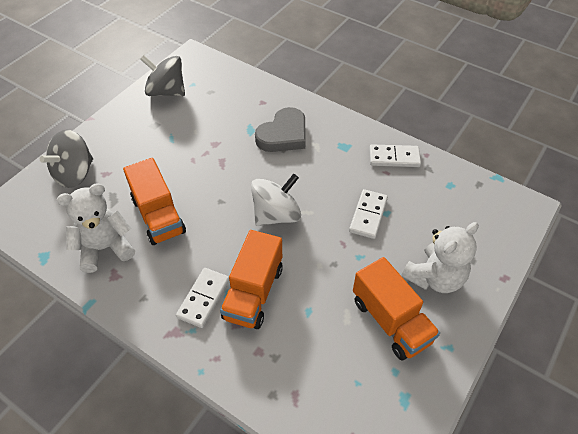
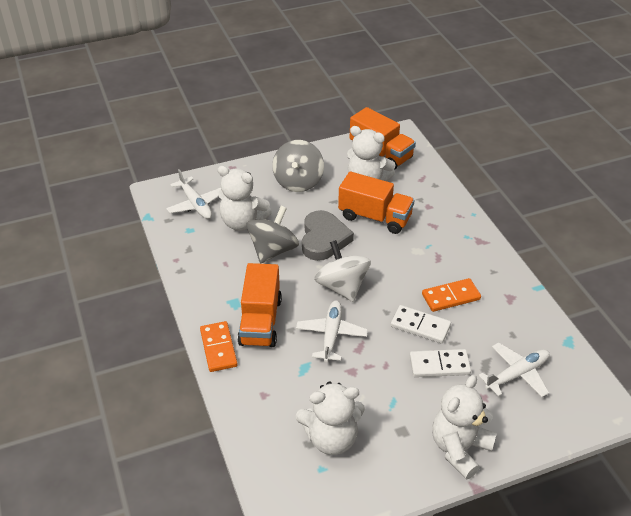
orange domino: none = 0 -> [200,321,238,372] [422,278,481,312] = 2
white domino: [176,268,229,328] [349,189,388,239] [369,144,421,167] = 3 -> [391,305,451,343] [410,349,471,377] = 2
white plane: none = 0 -> [166,169,221,219] [296,300,368,363] [478,342,550,397] = 3
white teddy bear: [57,183,135,273] [401,222,478,293] = 2 -> [218,166,272,231] [296,381,365,455] [347,126,396,181] [432,375,497,480] = 4

